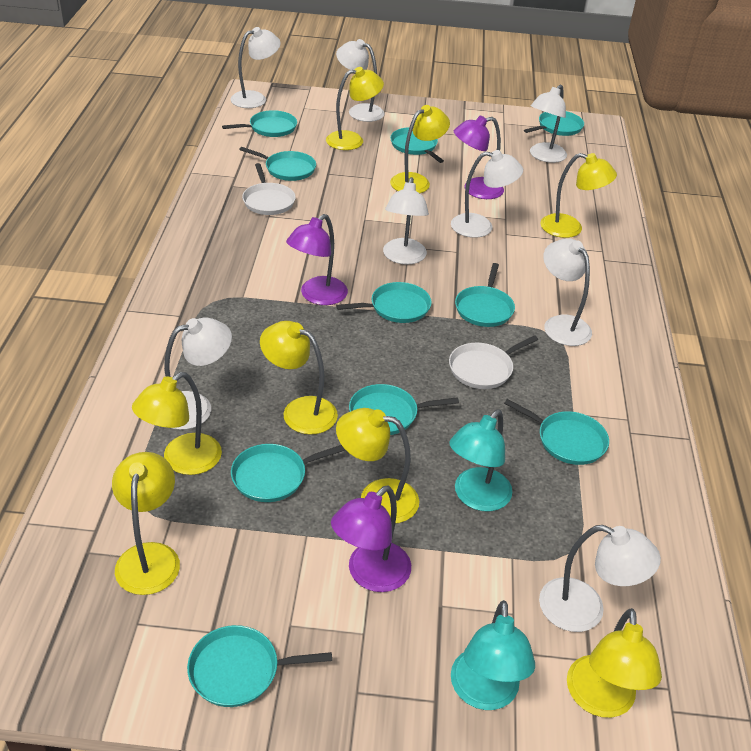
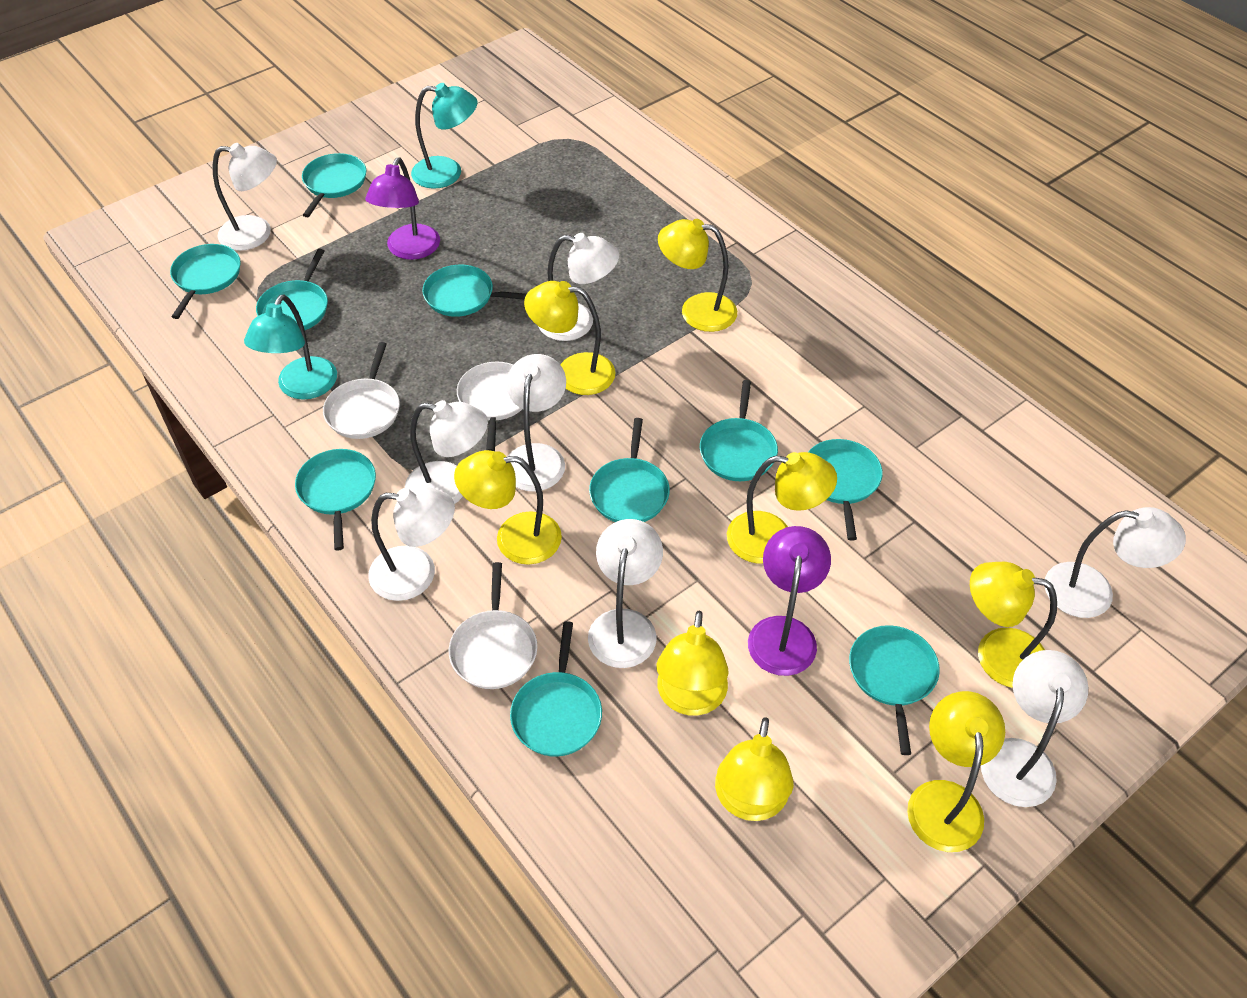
purple lamp: [286,214,348,305] [331,486,411,592] [454,115,504,199] = 3 -> [365,157,440,260] [748,526,831,676] = 2
white pan: [242,163,296,215] [449,335,538,389] = 2 -> [323,342,400,439] [449,562,537,689] [457,362,522,451] = 3

